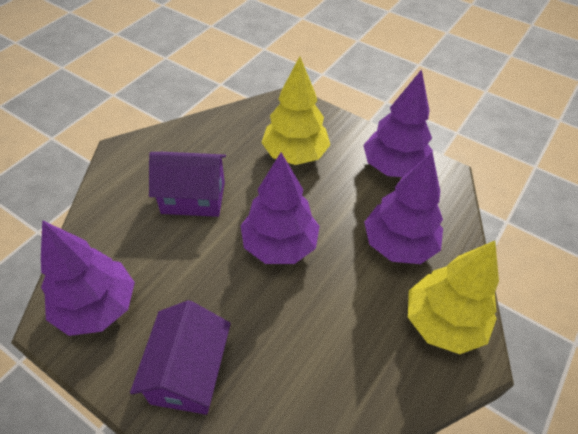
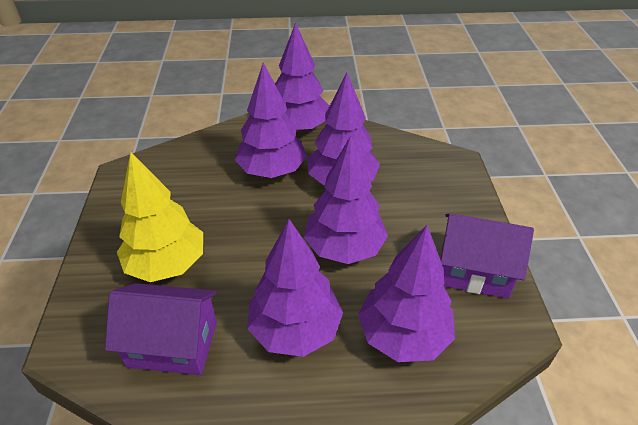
purple tree: [41,220,135,336] [241,152,320,264] [363,69,433,177] [364,152,443,264] = 4 -> [235,63,307,178] [247,219,343,357] [275,23,329,132] [304,136,388,264] [308,73,380,186] [358,225,455,362] = 6
yellow tree: [261,56,330,165] [408,241,499,354] = 2 -> [117,152,203,282] = 1

